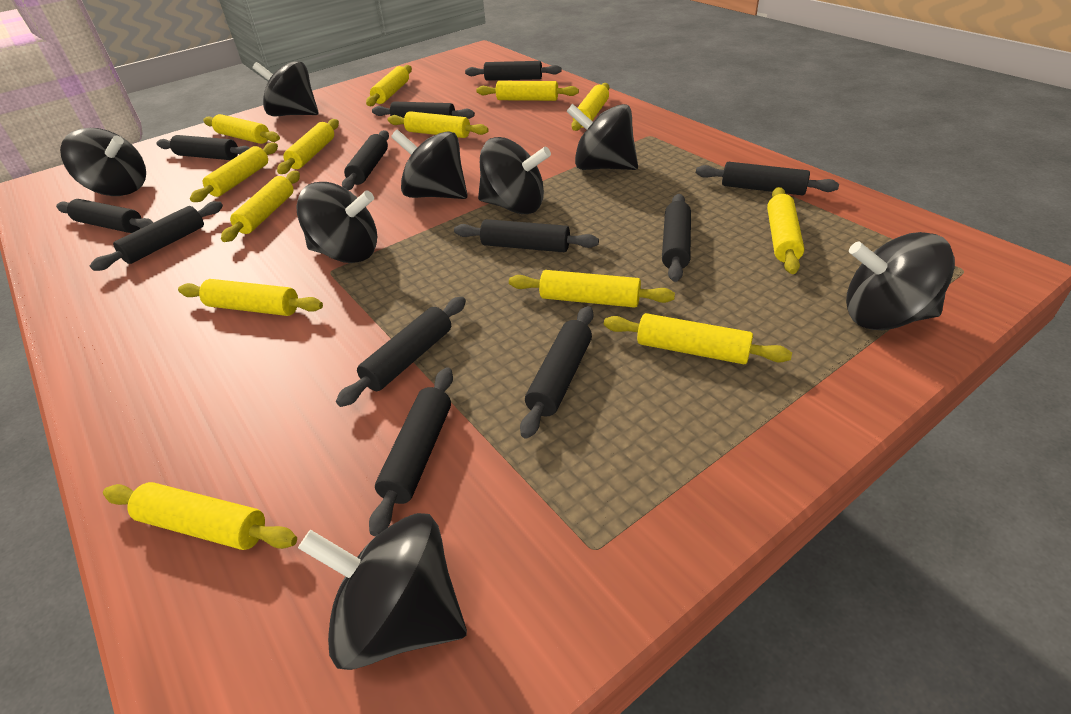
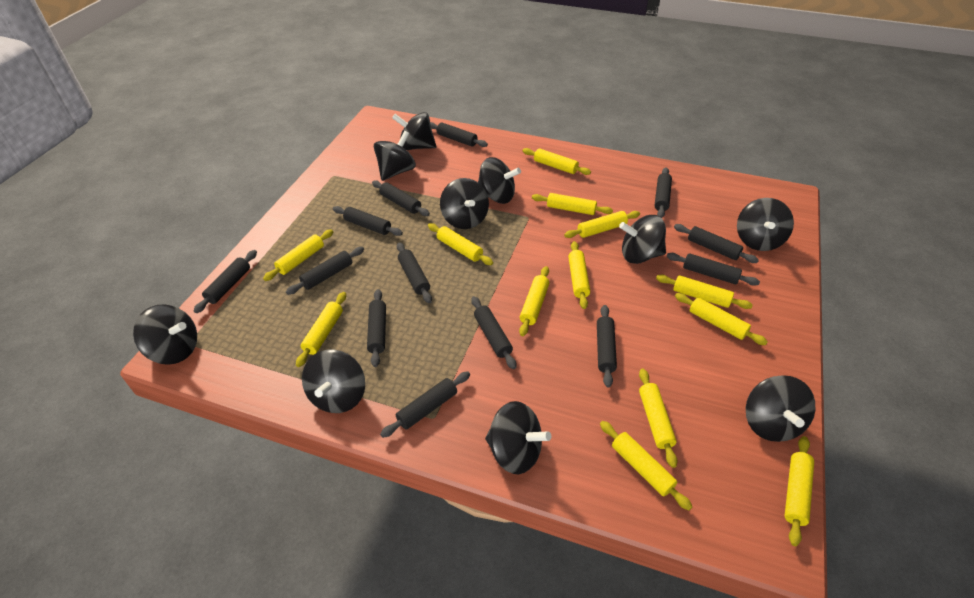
black rolling pin: [56,199,153,233] [90,201,223,271] [157,135,250,160] [336,297,466,407] [342,130,389,190] [369,367,453,536] [372,102,475,119] [454,219,599,252] [465,61,561,81] [520,306,593,439] [662,194,691,282] [696,162,839,195] = 12 -> [194,250,257,313] [286,247,364,295] [333,206,403,236] [367,289,386,367] [372,180,430,216] [380,371,470,438] [397,242,432,303] [430,122,488,147] [471,296,516,369] [597,305,617,388] [655,167,672,218] [666,253,760,286] [674,224,759,263] = 13
black spinning top: [60,128,146,196] [253,61,319,116] [296,182,377,263] [298,513,467,670] [391,130,468,199] [478,137,551,214] [566,104,638,170] [846,232,955,330] = 8 -> [133,304,197,365] [302,350,365,413] [374,131,416,181] [392,112,436,150] [440,178,489,229] [478,157,521,204] [485,401,551,474] [619,215,666,264] [737,198,794,251] [746,375,815,442] = 10

